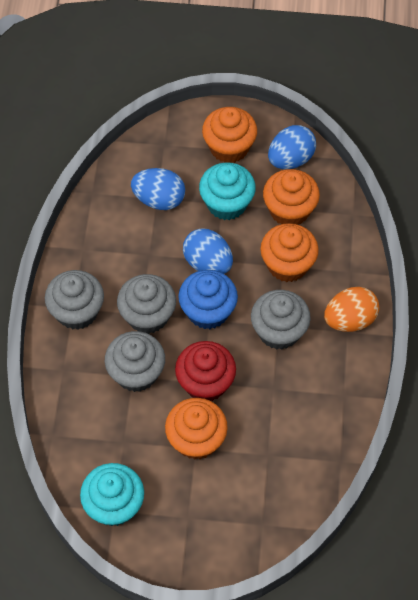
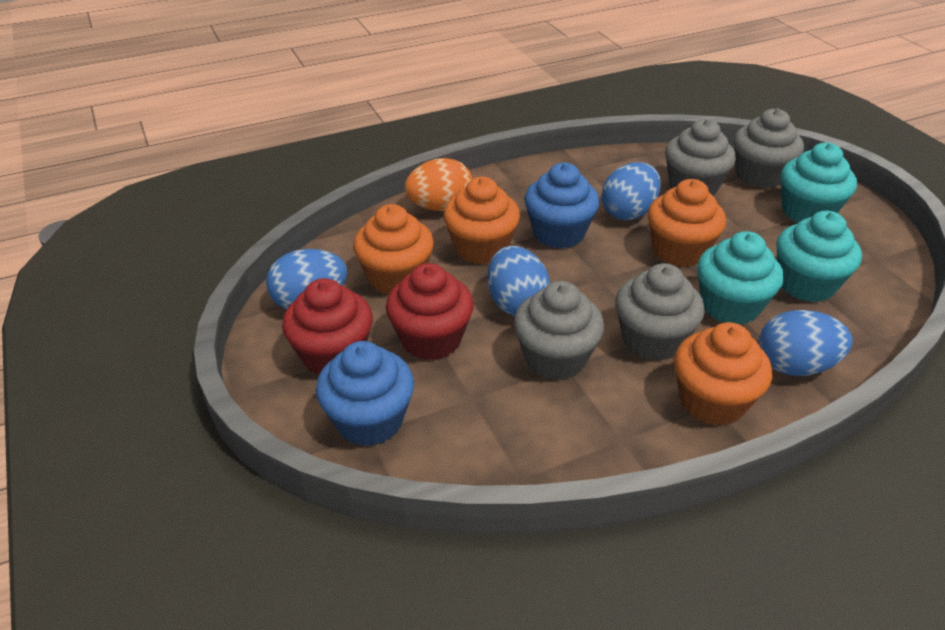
blue cupcake: [178,270,238,329] = 1 -> [316,341,414,446] [524,163,600,249] = 2
blue egg: [131,168,185,210] [183,228,233,274] [268,125,316,169] = 3 -> [266,249,347,310] [487,246,550,316] [601,162,661,220] [759,310,853,376] = 4
red cupcake: [175,341,236,401] = 1 -> [282,278,373,375] [386,263,474,360] = 2
turquoise cupcake: [80,463,144,526] [199,163,256,220] = 2 -> [697,231,784,325] [776,211,862,302] [781,143,857,223] = 3

